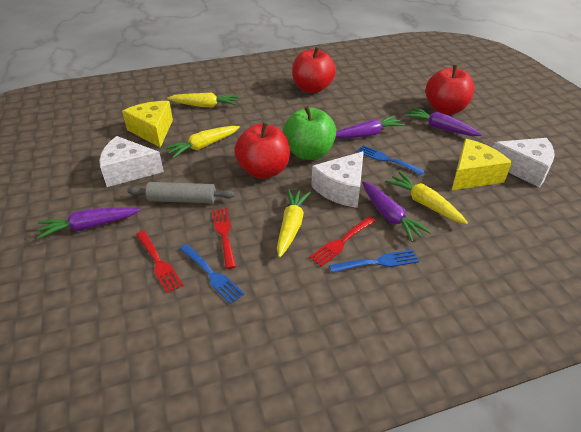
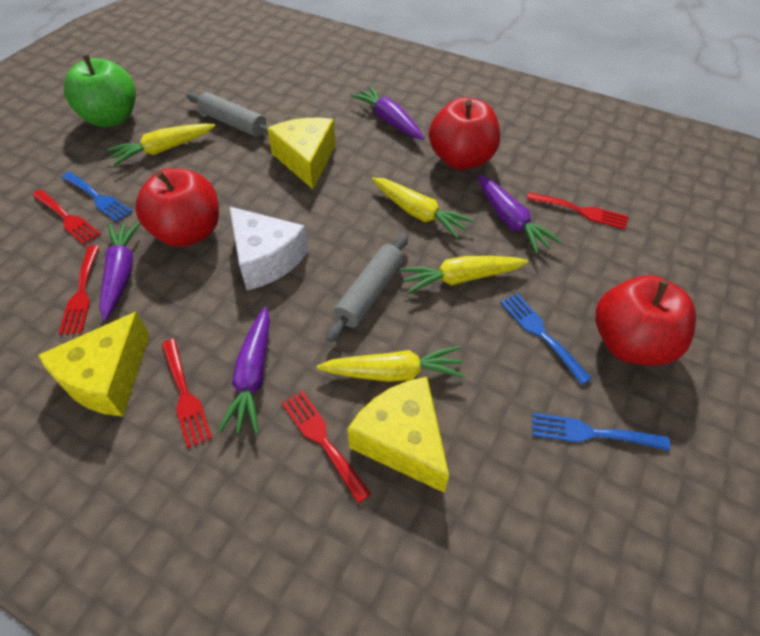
grey rolling pin: [127,182,235,203] = 1 -> [187,92,270,137] [326,234,408,342] = 2
red fork: [136,231,183,293] [212,208,236,269] [309,216,376,267] = 3 -> [32,190,101,245] [58,245,100,335] [162,339,212,448] [282,391,371,503] [526,192,628,229] = 5
white cheese: [99,136,164,187] [311,151,364,208] [492,138,555,187] = 3 -> [229,206,308,290] = 1
yellow cheese: [122,101,173,148] [452,139,512,190] = 2 -> [38,312,150,416] [267,118,336,189] [347,377,449,493] = 3

